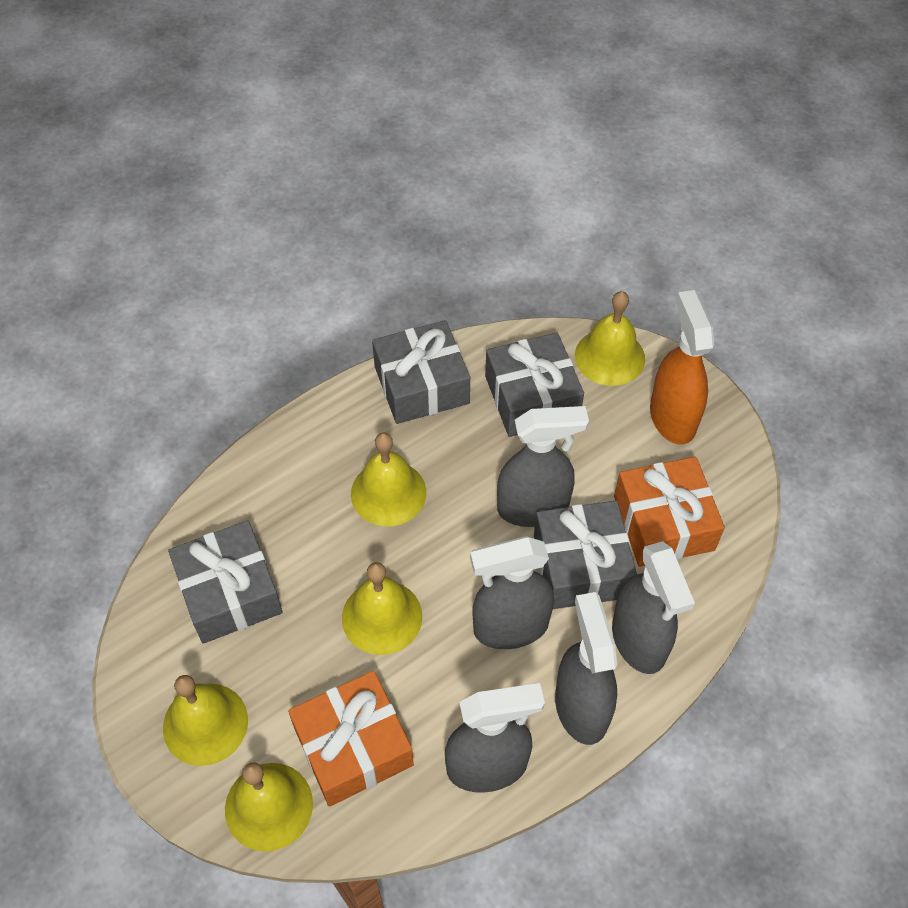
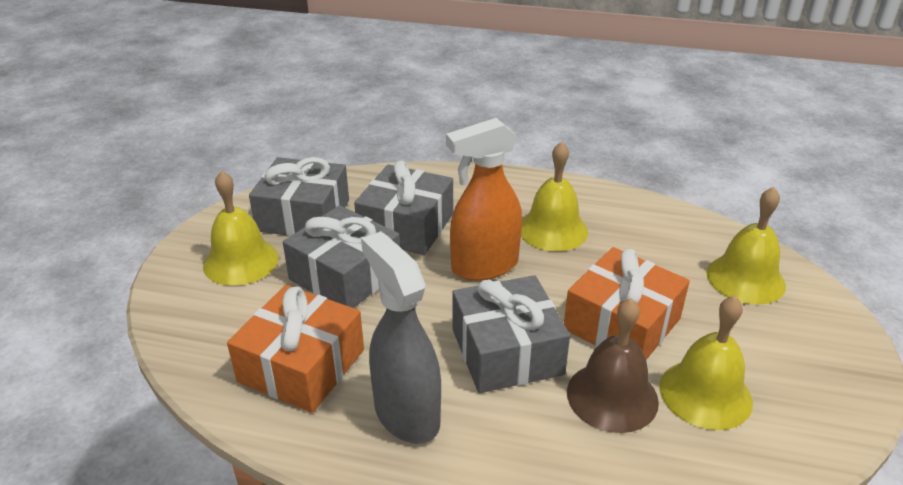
brown bell: none = 0 -> [567,298,659,433] = 1
grey spray bottle: [445,683,545,793] [470,536,554,649] [497,406,589,527] [555,592,617,745] [612,541,695,674] = 5 -> [361,231,441,444] = 1
yellow bell: [163,675,248,766] [225,763,313,852] [342,562,422,655] [351,432,426,526] [575,291,645,386] = 5 -> [203,171,279,286] [521,142,588,251] [659,296,753,430] [706,187,786,304] = 4

